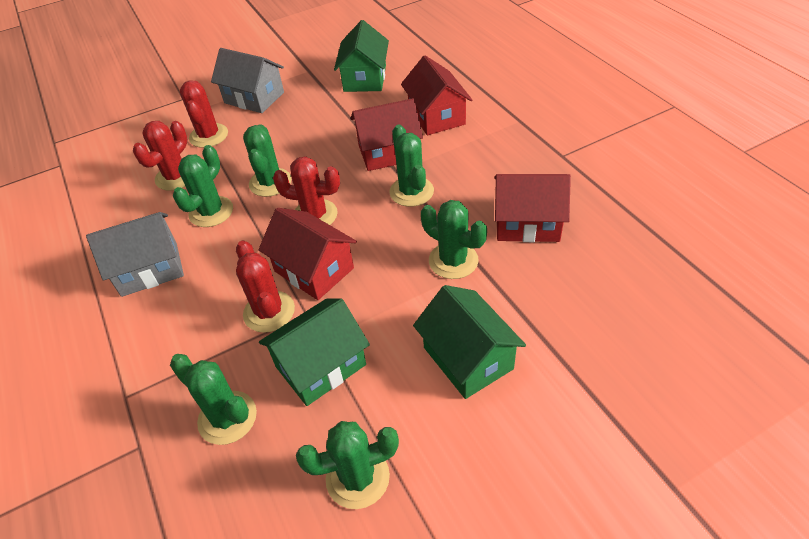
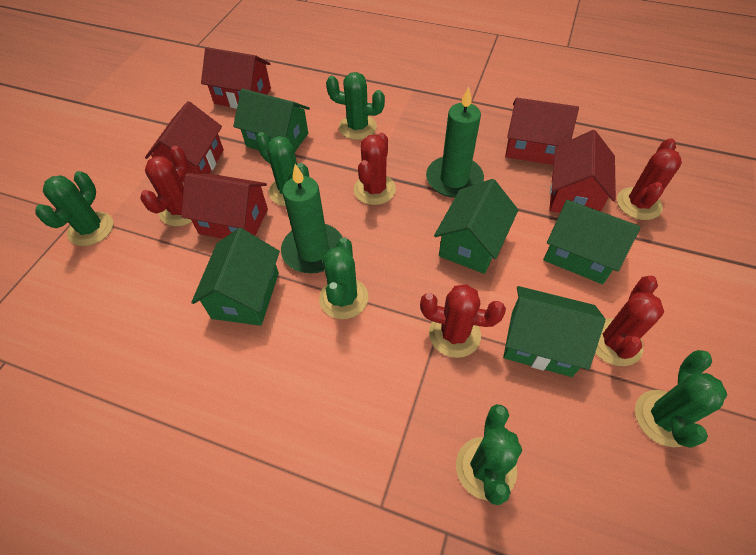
green candle: none = 0 -> [281,164,343,273] [426,87,484,198] = 2
green house: [259,298,370,406] [334,20,389,92] [413,285,526,399] = 3 -> [191,228,280,326] [233,89,310,151] [434,179,518,274] [503,286,605,377] [543,200,641,284] = 5
grey house: [86,212,184,297] [211,48,284,113] = 2 -> none = 0
red cactus: [133,121,187,191] [180,80,228,148] [236,241,295,333] [273,156,340,225] = 4 -> [140,146,192,226] [354,133,396,205] [420,284,506,358] [595,275,664,366] [617,138,682,220] = 5
red house: [258,208,357,300] [351,98,423,171] [401,55,472,135] [494,174,571,242] = 4 -> [145,101,224,182] [181,173,268,239] [201,47,271,109] [505,98,579,165] [549,130,616,213] = 5

